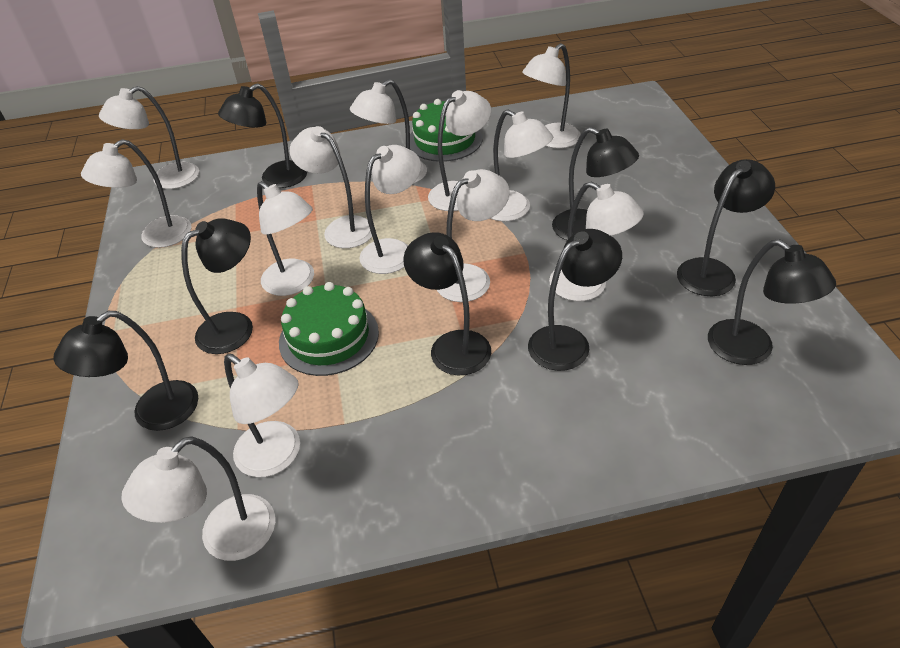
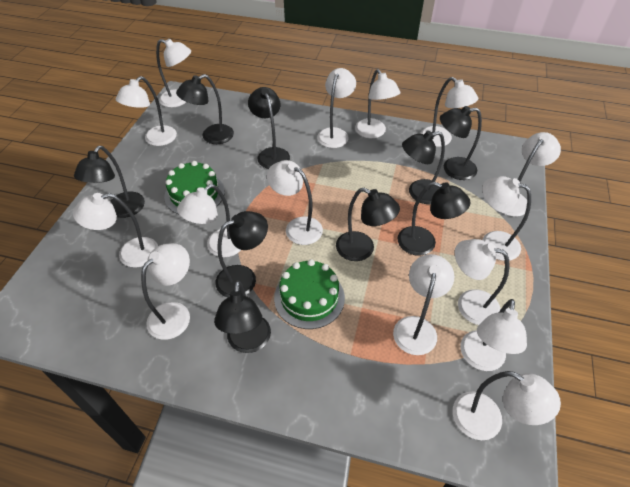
black lamp: [54,311,198,431] [181,219,253,354] [218,83,307,188] [403,232,491,375] [528,229,622,371] [552,127,639,240] [677,159,775,296] [708,239,836,365] = 8 -> [74,146,145,218] [176,74,234,144] [214,280,271,353] [216,211,268,298] [248,87,290,169] [336,188,400,261] [398,182,471,256] [402,131,445,204] [440,106,482,180] = 9
white lamp: [81,139,192,248] [99,86,199,189] [121,436,275,561] [224,354,300,477] [257,181,314,296] [290,126,372,248] [350,79,427,184] [359,145,421,274] [428,90,491,211] [437,169,510,302] [490,110,553,221] [522,43,581,148] [549,182,644,301] = 13 -> [73,193,158,268] [115,76,177,146] [141,243,190,340] [156,39,191,108] [177,184,241,257] [267,160,323,245] [317,68,356,148] [355,69,400,138] [393,254,454,355] [420,77,478,147] [453,371,561,440] [455,239,510,325] [460,299,527,371] [482,176,531,261] [501,132,561,217] = 15

